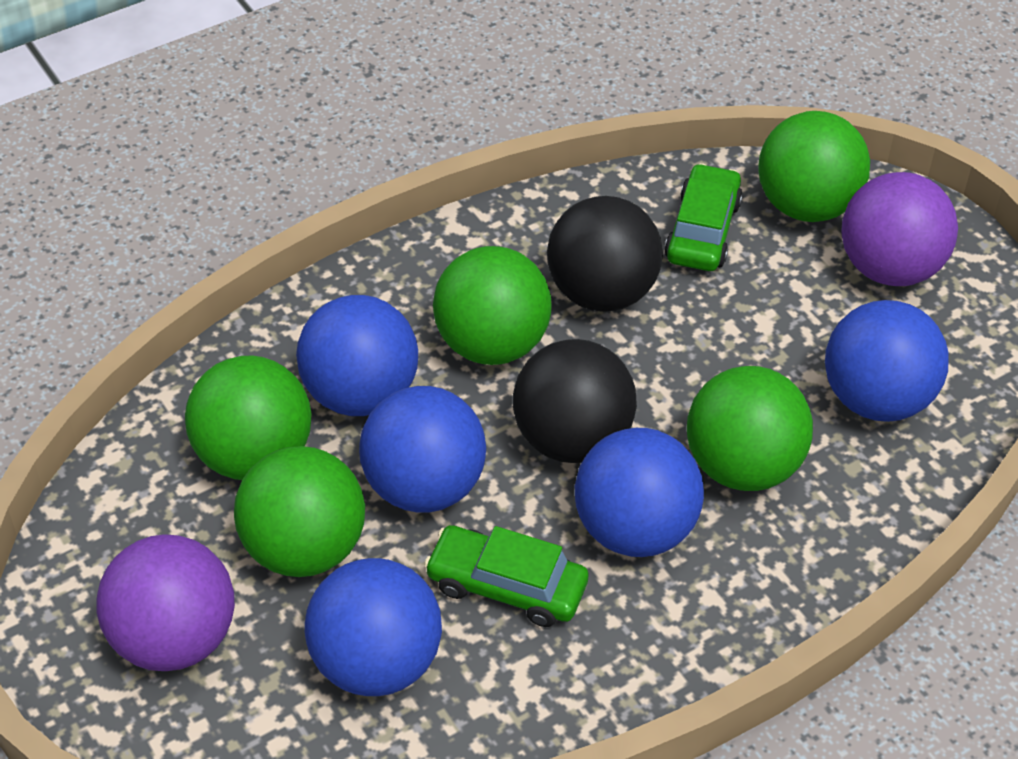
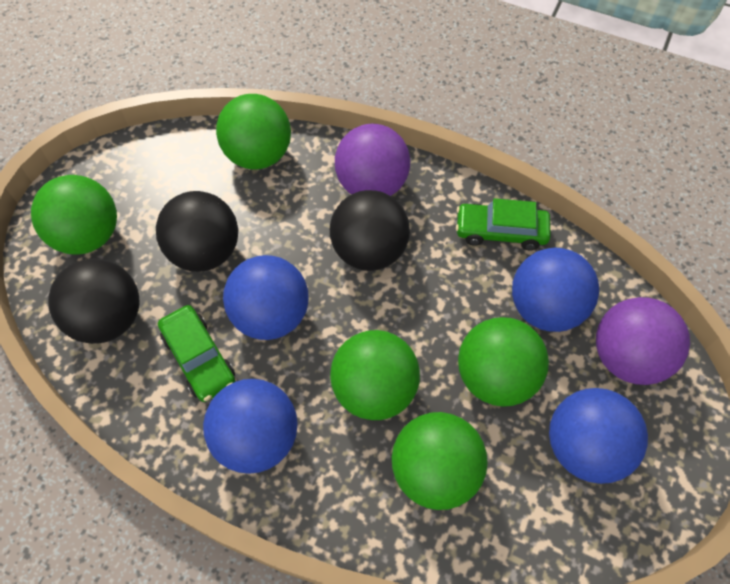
black ball: [513,339,637,463] [547,196,663,312] = 2 -> [48,259,140,344] [156,191,238,272] [330,190,410,271] = 3
blue ball: [296,295,418,416] [305,558,442,696] [359,386,486,512] [575,428,704,557] [825,300,949,422] = 5 -> [203,379,298,474] [223,255,308,340] [512,248,599,332] [549,388,648,484] = 4

